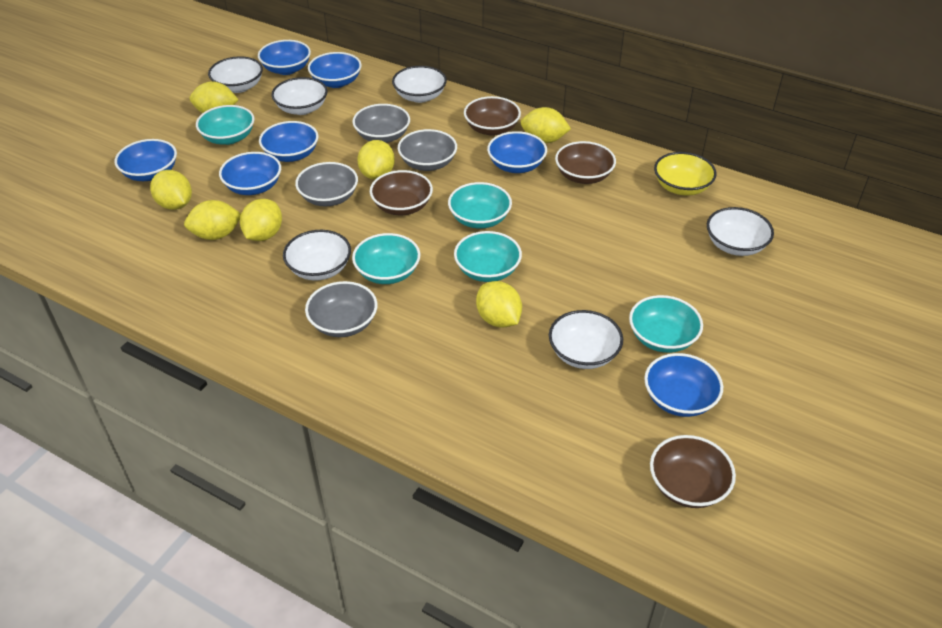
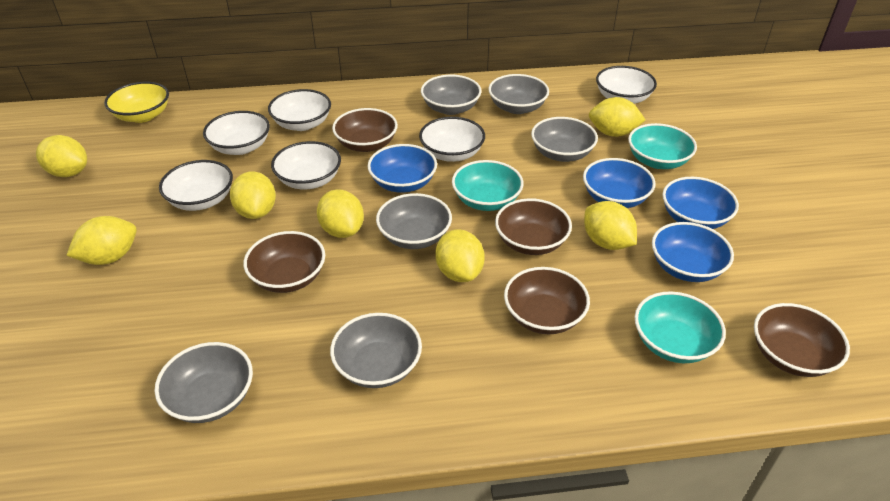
blue bowl: [115,139,177,181] [219,152,281,195] [258,40,311,75] [259,121,319,162] [308,52,362,88] [487,131,547,173] [644,353,723,417] = 7 -> [368,144,437,193] [583,158,656,208] [652,222,734,282] [662,177,739,229] = 4
brown bowl: [370,170,433,215] [464,96,521,136] [555,141,616,184] [650,435,736,508] = 4 -> [243,231,325,293] [332,108,398,152] [495,198,572,255] [504,267,590,334] [754,303,850,377] = 5
grey bowl: [295,162,358,207] [305,281,377,337] [352,104,410,143] [398,129,457,171] = 4 -> [154,342,253,423] [330,313,422,388] [376,193,452,249] [421,75,481,115] [488,74,549,114] [531,117,598,162] = 6
turquoise bowl: [196,105,255,145] [352,233,420,284] [448,182,512,229] [454,231,522,282] [629,295,703,353] = 5 -> [452,160,523,211] [628,123,697,169] [635,291,726,363] = 3

